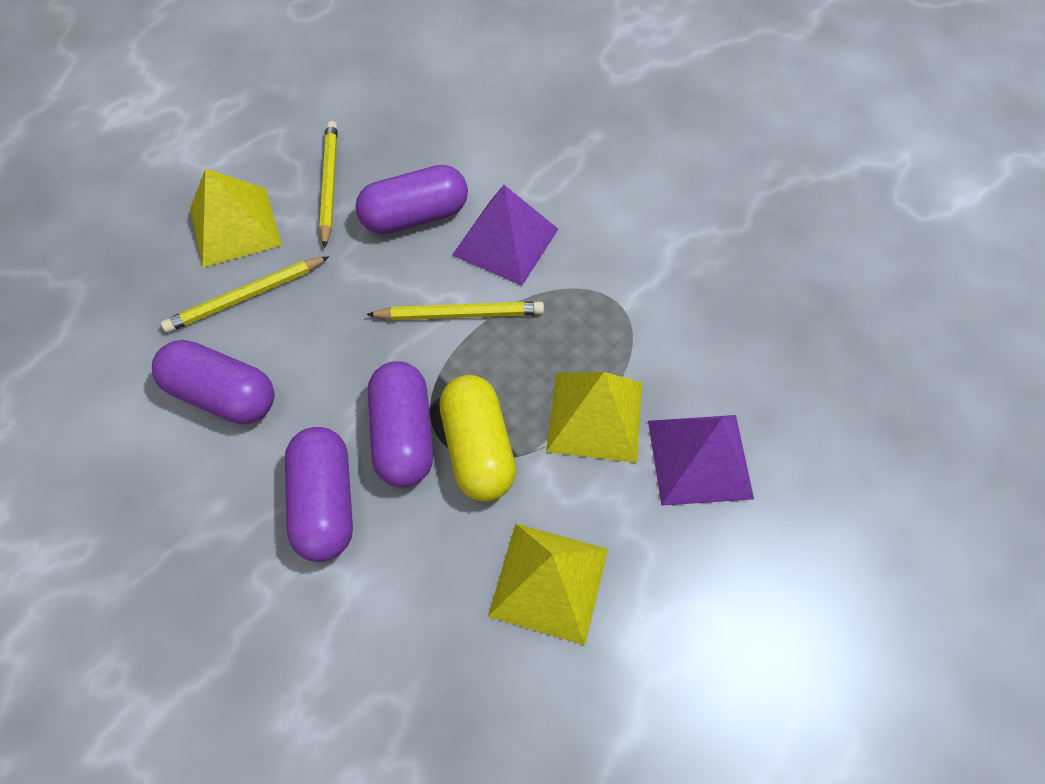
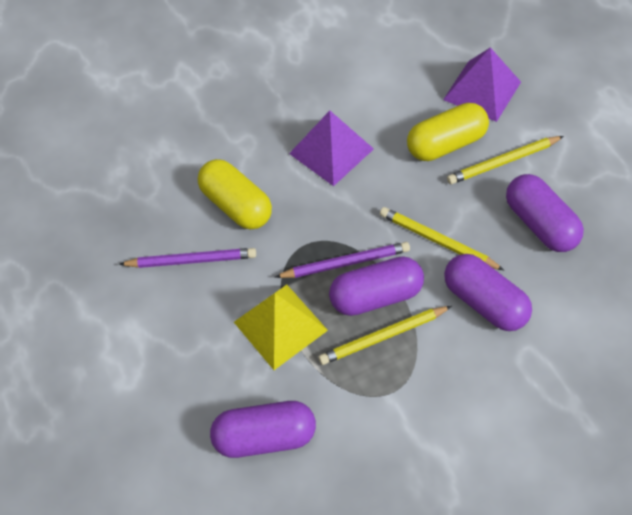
purple pencil: none = 0 -> [119,248,256,268] [275,242,410,278] = 2
yellow capsule: [439,375,516,502] = 1 -> [198,159,272,229] [407,103,489,161] = 2
yellow pyramid: [190,169,282,268] [488,524,608,645] [546,372,642,463] = 3 -> [234,285,328,370] = 1

